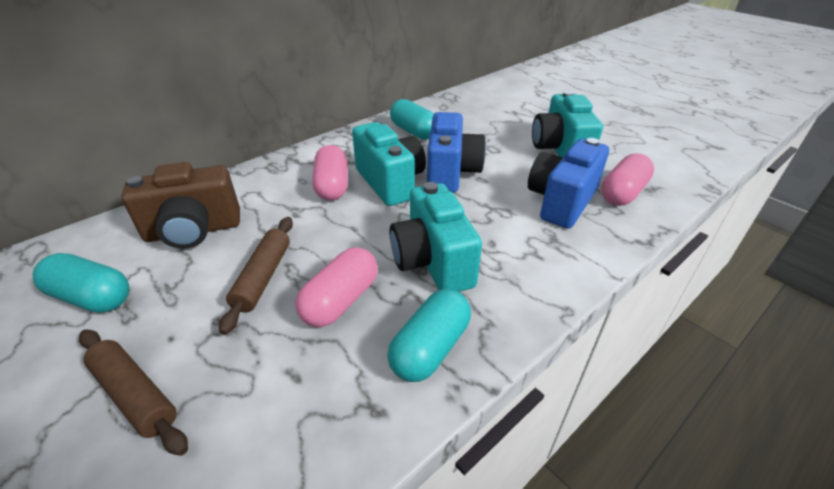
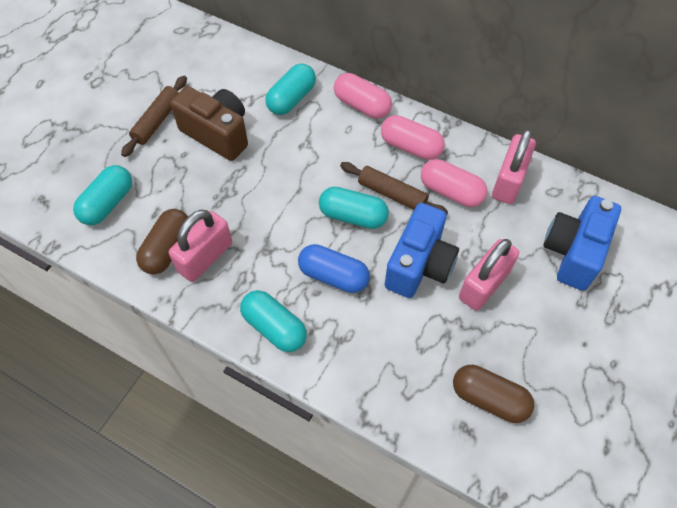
blue capsule: none = 0 -> [298,244,370,293] = 1
brown capsule: none = 0 -> [136,209,188,275] [453,365,534,423] = 2
pink padlock: none = 0 -> [169,210,232,282] [459,239,519,311] [492,129,536,204] = 3
turquoise camera: [352,122,426,206] [390,182,482,292] [532,91,603,157] = 3 -> none = 0
turquoise capsule: [33,253,129,313] [387,289,471,382] [390,99,434,140] = 3 -> [73,165,132,225] [240,290,307,352] [265,64,316,115] [319,187,389,229] = 4

